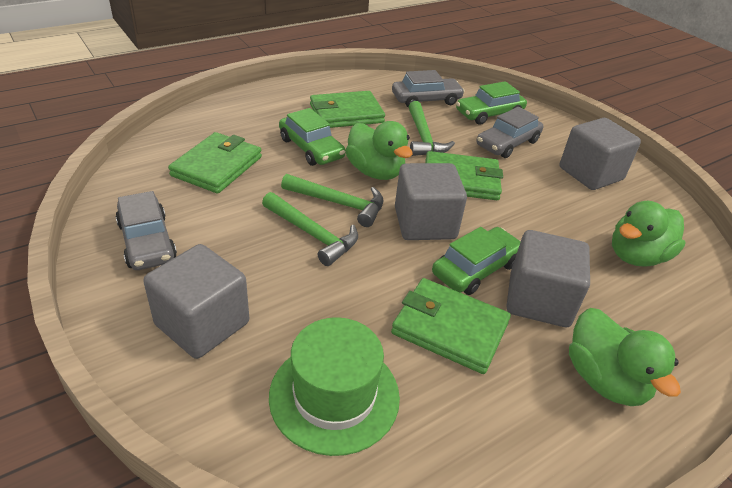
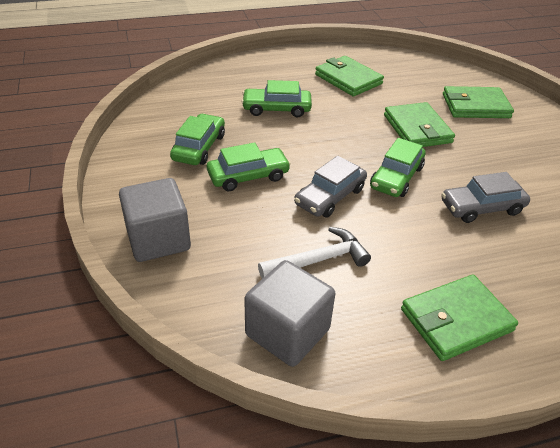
green car: [279,108,346,166] [432,227,521,295] [456,81,527,125] = 3 -> [170,114,225,165] [207,142,291,191] [241,80,312,117] [370,138,425,197] = 4
green duck: [345,121,413,180] [569,308,681,406] [612,201,686,267] = 3 -> none = 0
green hammer: [262,192,358,266] [281,174,383,227] [409,101,455,156] = 3 -> none = 0
green hat: [269,318,400,456] = 1 -> none = 0
grey car: [115,191,177,270] [392,70,465,108] [476,107,543,158] = 3 -> [294,156,367,218] [441,172,530,223] = 2
grey cube: [143,244,249,359] [395,163,467,240] [507,230,590,327] [560,118,641,190] = 4 -> [119,178,191,262] [244,260,335,367] = 2
white hammer: none = 0 -> [258,227,371,279] = 1

